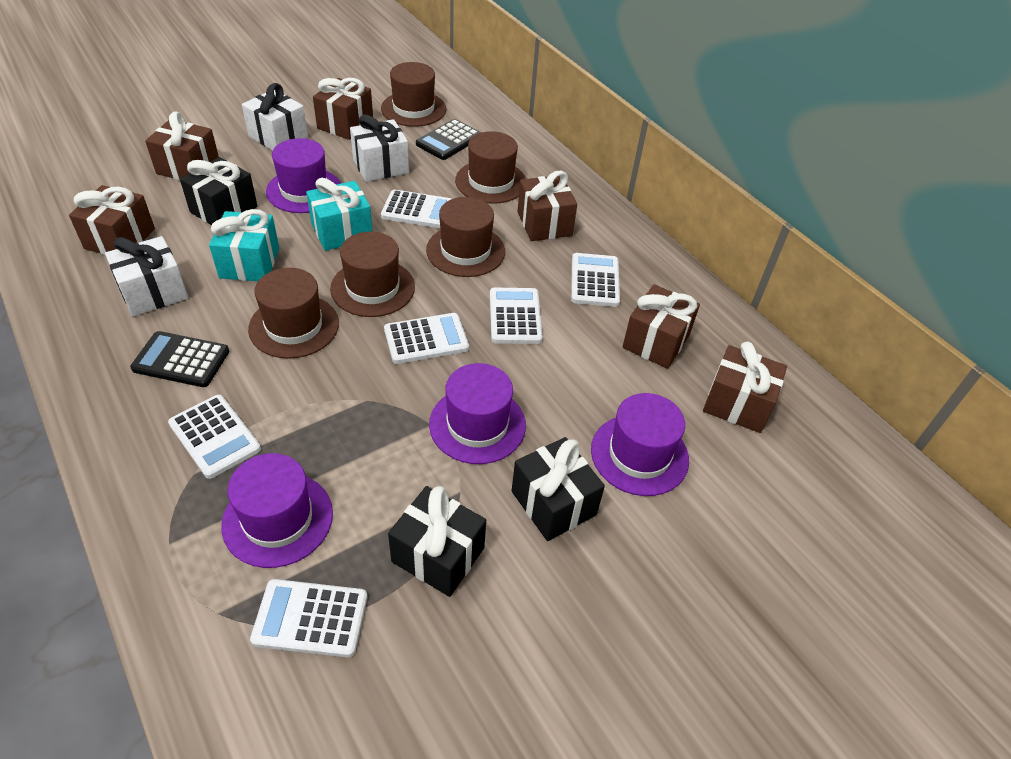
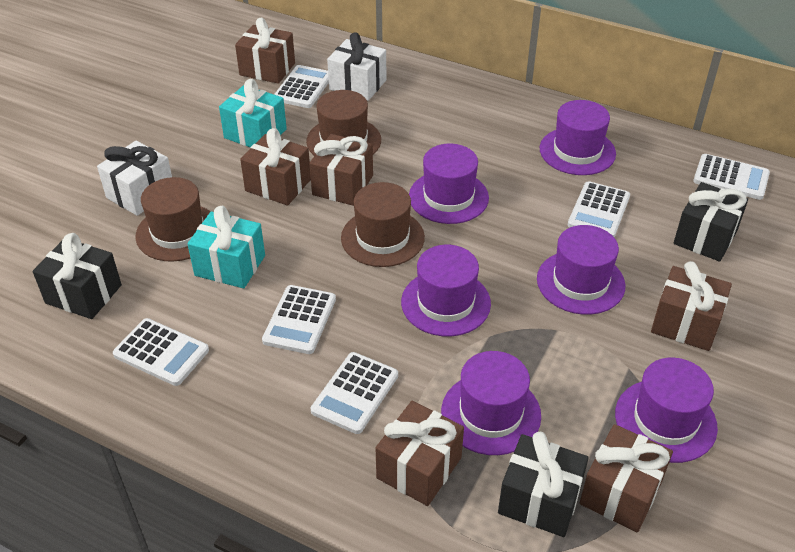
black calculator: [130,331,229,387] [416,119,481,160] = 2 -> none = 0
brown hat: [248,268,339,359] [330,232,415,317] [381,62,446,127] [426,197,505,277] [455,131,526,204] = 5 -> [135,177,211,262] [306,90,381,156] [341,182,425,267] = 3
purple hat: [221,453,333,568] [266,138,341,213] [429,363,526,464] [591,393,689,496] = 4 -> [401,245,491,336] [409,144,489,224] [441,351,541,455] [537,225,625,315] [540,100,616,175] [615,358,718,463] = 6
white gift: [105,236,188,316] [242,83,308,151] [350,115,409,182] = 3 -> [97,141,172,216] [327,32,386,101] = 2

